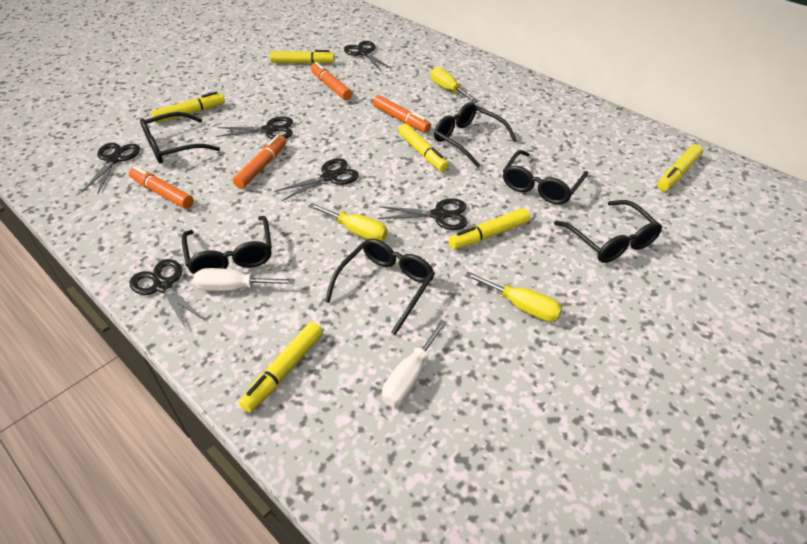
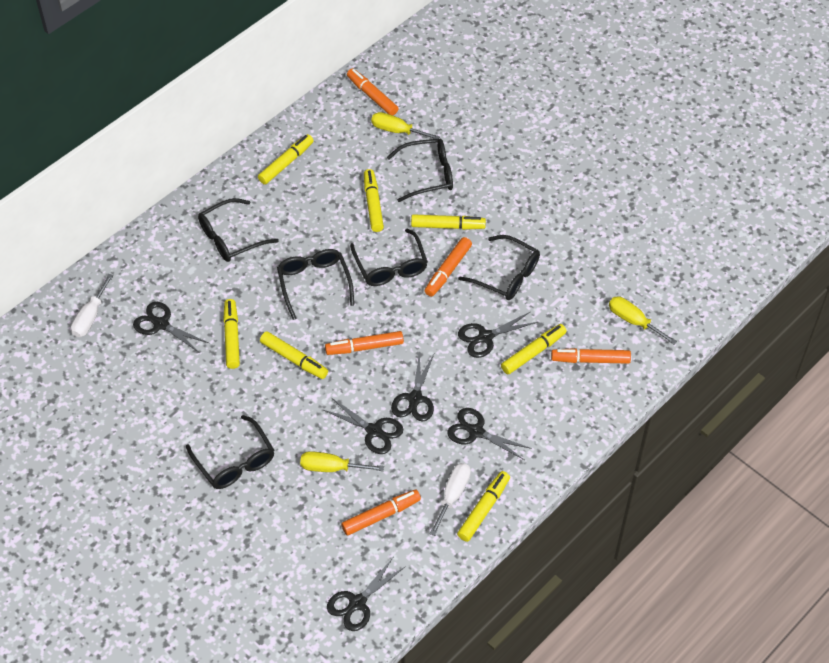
orange marker: [129,166,194,209] [233,135,286,189] [311,62,352,100] [373,95,431,133] = 4 -> [325,331,404,355] [341,490,421,535] [347,69,399,115] [425,237,472,297] [551,348,631,364] = 5
yellow marker: [151,92,225,123] [239,322,323,413] [270,50,335,63] [398,123,449,172] [449,208,530,249] [657,144,703,191] = 6 -> [223,299,240,369] [258,134,314,185] [260,331,328,379] [364,169,384,232] [411,214,486,230] [457,471,510,542] [501,324,567,374] = 7

